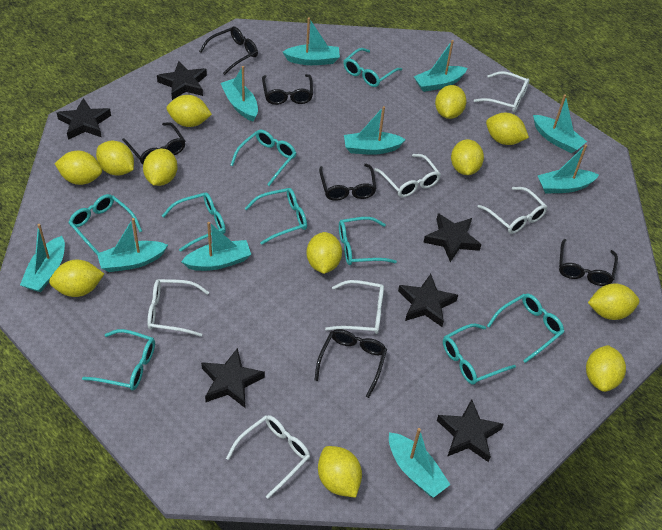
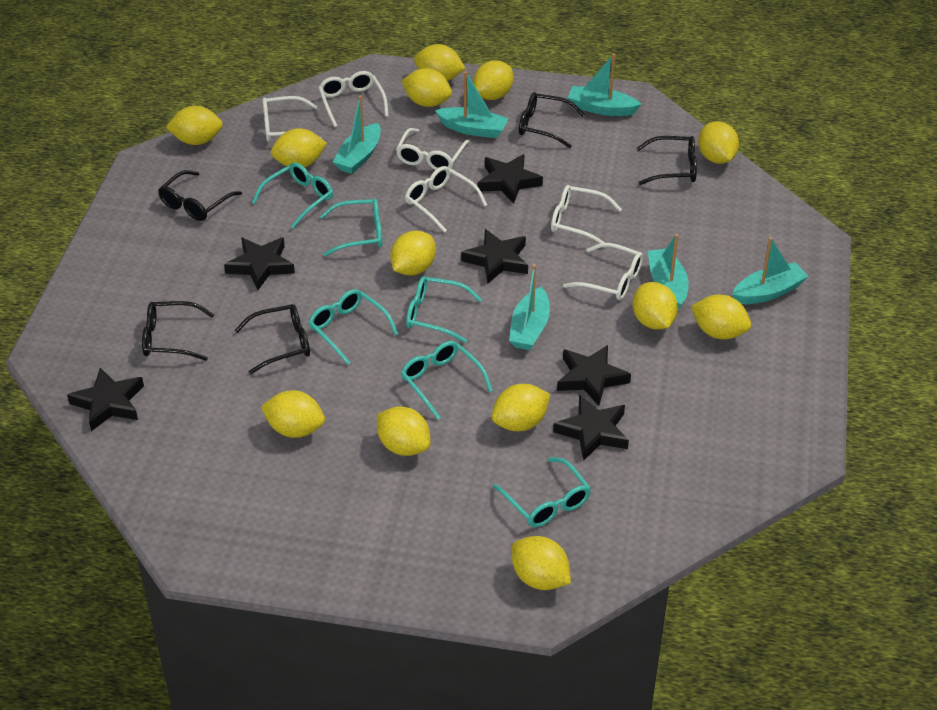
black glasses: [122,122,185,164] [199,26,258,75] [262,74,313,105] [314,329,387,398] [319,164,377,201] [559,239,618,286] = 6 -> [142,301,214,361] [158,170,242,221] [235,304,310,374] [519,92,585,148] [637,136,697,185] = 5
turquoise boat: [20,224,65,292] [97,218,168,272] [181,222,251,271] [221,66,258,121] [283,18,340,65] [344,106,406,155] [389,428,450,498] [414,40,468,92] [533,94,587,153] [537,145,599,194] = 10 -> [333,96,381,174] [435,71,509,138] [509,264,550,350] [568,54,642,116] [648,234,689,309] [732,237,809,304] = 6
turquoise glasses: [68,194,142,254] [82,329,155,390] [162,192,226,252] [230,130,296,186] [245,188,307,245] [339,217,397,265] [343,48,402,87] [443,324,516,385] [487,294,564,363] = 9 -> [252,162,333,229] [308,289,398,365] [320,199,382,256] [401,341,493,419] [406,276,482,343] [493,457,591,527] = 6
yellow lemon: [49,260,104,297] [54,151,102,185] [96,141,134,176] [143,149,178,186] [167,95,212,127] [306,232,342,274] [318,446,362,498] [435,85,467,119] [451,139,484,175] [486,113,529,145] [586,345,626,392] [588,283,639,320] = 12 -> [166,106,223,145] [261,390,325,438] [271,128,327,167] [377,406,431,456] [390,231,436,276] [401,68,452,107] [414,44,466,81] [473,61,514,100] [492,384,550,431] [511,536,571,590] [632,282,678,330] [691,295,751,339] [698,121,739,164] = 13

